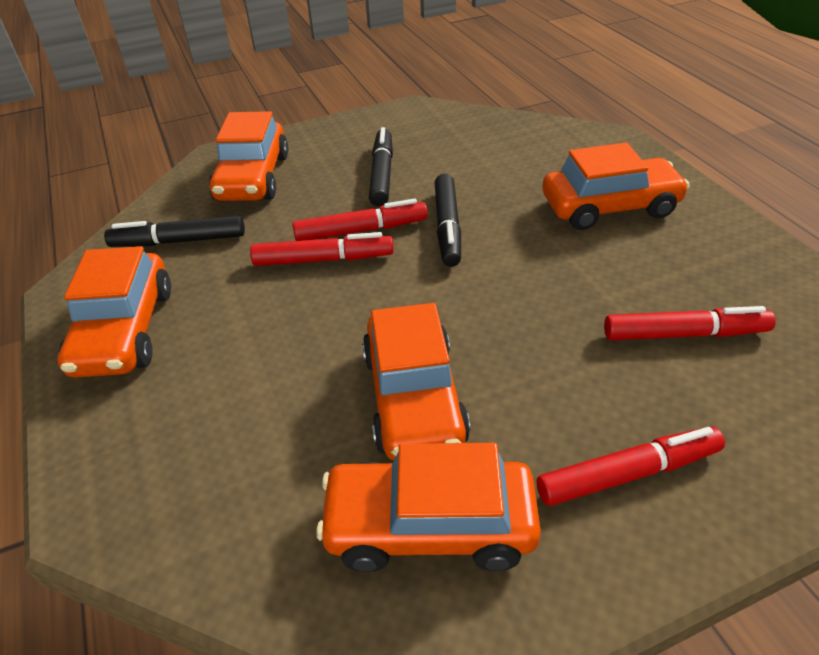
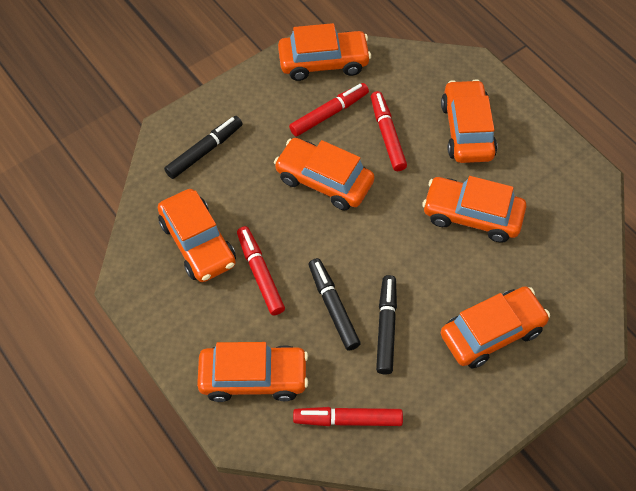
orange car: [58,246,171,378] [209,111,288,201] [316,443,541,572] [362,303,470,460] [542,143,690,230] = 5 -> [158,189,236,282] [197,342,308,402] [274,138,375,210] [278,23,371,81] [422,176,526,243] [441,79,497,163] [441,286,550,369] = 7

